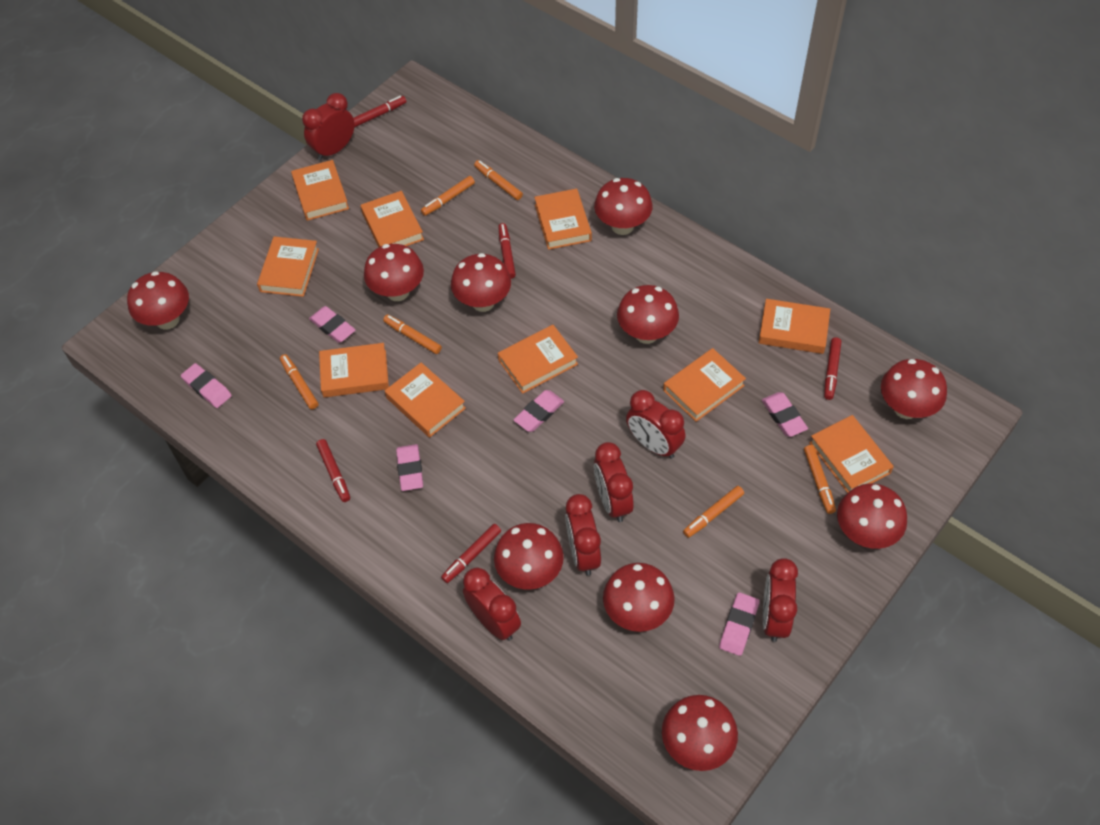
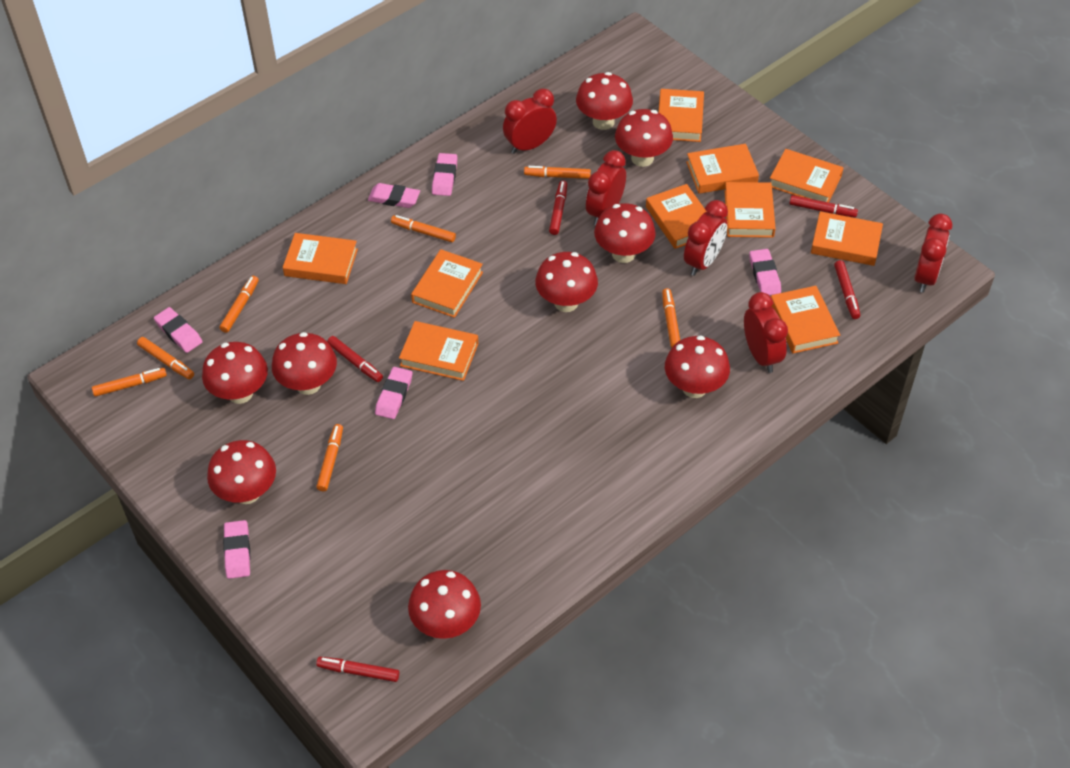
orange marker: [280,354,318,409] [383,315,442,354] [421,176,475,216] [474,160,523,200] [683,486,744,538] [804,445,836,514] = 6 -> [92,368,167,397] [137,337,194,379] [219,276,259,333] [317,424,343,491] [391,215,456,242] [524,166,591,179] [662,288,680,348] = 7
red clock: [302,93,355,160] [463,568,521,641] [565,494,601,576] [594,442,634,522] [626,390,685,459] [763,558,798,642] = 6 -> [503,89,557,154] [586,150,626,226] [684,200,728,276] [744,292,788,373] [914,214,952,293] = 5
red mushroom: [127,271,189,330] [364,244,424,301] [451,253,511,312] [494,523,564,590] [594,178,653,235] [603,563,675,632] [617,285,679,344] [662,695,738,771] [837,484,907,549] [881,359,947,419] = 10 -> [202,342,268,404] [207,440,276,504] [272,332,337,395] [408,570,481,639] [535,252,598,312] [576,72,633,130] [594,203,656,263] [615,109,673,167] [665,336,730,398] = 9

